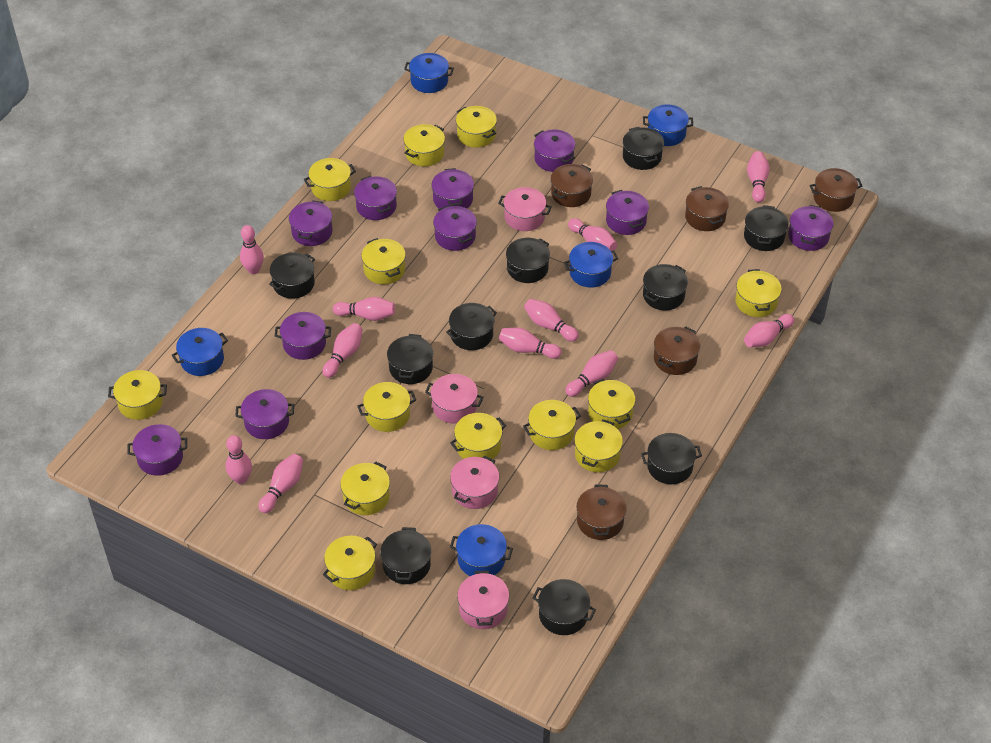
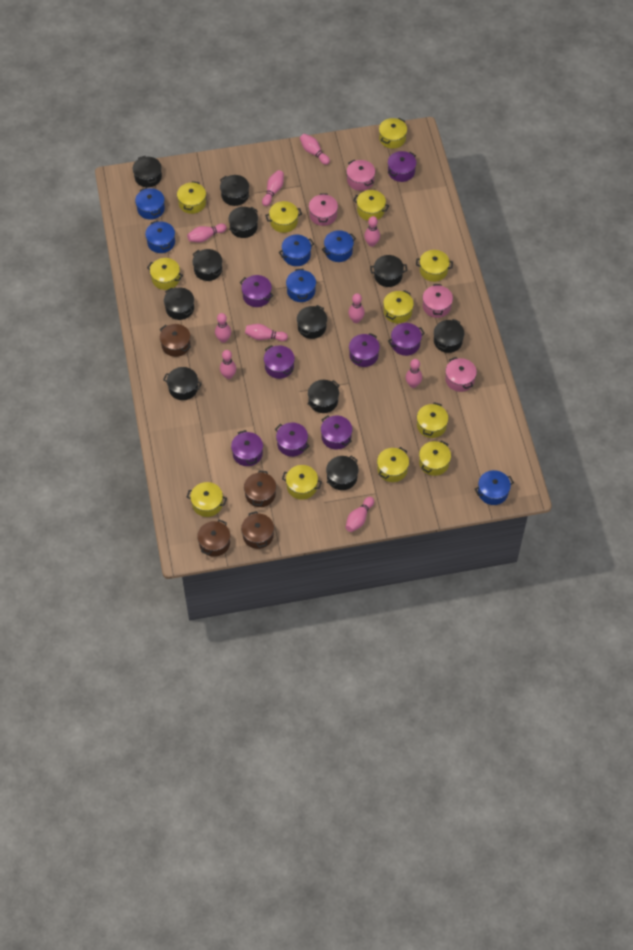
black pot: [269,253,315,299] [380,527,431,584] [387,334,433,384] [446,303,497,350] [506,238,550,283] [532,579,596,635] [623,127,664,170] [641,433,702,484] [643,264,688,311] [744,205,789,251] = 10 -> [133,156,162,187] [163,367,202,400] [164,287,194,320] [192,249,223,281] [220,175,249,206] [229,207,258,238] [297,305,327,339] [307,380,339,413] [326,456,358,490] [370,255,407,287] [434,319,464,353] = 11
blue pot: [172,328,228,376] [404,53,454,93] [450,524,513,576] [564,242,618,288] [643,104,693,146] = 5 -> [135,187,165,220] [145,220,175,253] [279,235,314,266] [286,269,316,302] [322,230,356,262] [475,470,514,505] = 6
brown pot: [551,164,593,207] [576,484,627,540] [654,326,700,375] [685,186,729,231] [809,168,862,212] = 5 -> [160,324,191,357] [197,519,230,557] [241,511,274,549] [244,470,276,507] = 4
pink bowling pin: [226,435,252,484] [240,225,264,274] [258,454,303,513] [322,323,363,378] [333,297,395,321] [499,328,562,359] [524,299,579,342] [565,350,618,397] [568,218,617,251] [744,314,794,347] [747,151,770,203] = 11 -> [187,223,227,242] [215,313,231,343] [220,350,236,379] [245,324,288,341] [262,170,284,206] [300,134,330,165] [346,497,374,532] [348,293,365,323] [364,216,380,247] [406,359,422,388] = 10
purple pot: [127,424,187,476] [236,389,294,439] [275,312,331,360] [289,200,332,246] [354,176,397,220] [432,168,474,209] [433,206,477,251] [534,130,575,172] [606,190,649,235] [788,205,834,251] = 10 -> [231,430,263,466] [240,275,274,307] [264,345,295,379] [275,423,309,457] [321,415,352,450] [349,333,380,367] [388,151,416,182] [388,323,425,356] = 8
yellow pot: [108,370,167,420] [304,158,356,201] [323,536,377,590] [340,462,390,515] [357,382,416,432] [361,238,406,284] [404,124,445,167] [450,413,506,459] [456,106,497,147] [523,400,581,450] [574,419,623,472] [588,378,635,429] [735,269,782,317] = 13 -> [147,258,183,290] [177,181,206,214] [187,482,227,517] [266,201,302,233] [282,465,322,500] [353,190,389,221] [377,447,409,482] [379,118,407,149] [383,290,414,323] [416,250,453,282] [417,402,448,438] [419,440,451,476] = 12

